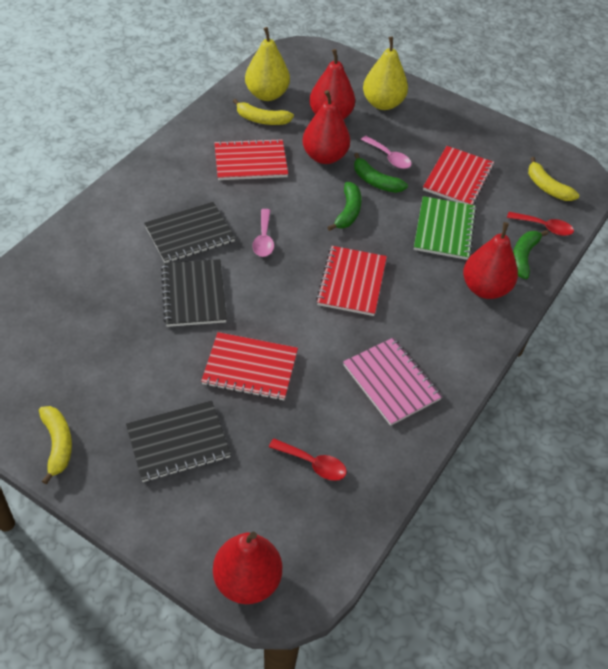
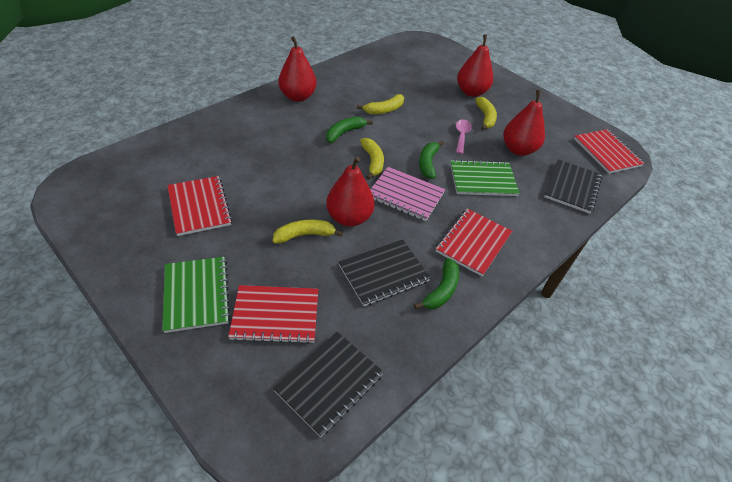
green notebook: [414,196,477,260] = 1 -> [162,257,230,333] [450,160,520,196] = 2
pink spoon: [252,209,274,257] [361,136,412,169] = 2 -> [456,119,472,154] = 1
red spoon: [269,439,347,481] [507,212,574,236] = 2 -> none = 0
yellow banana: [39,406,72,484] [233,99,294,125] [528,157,579,201] = 3 -> [272,219,343,243] [357,94,404,114] [360,138,384,179] [475,97,497,130] = 4
yellow pear: [245,27,290,101] [363,37,408,110] = 2 -> none = 0

